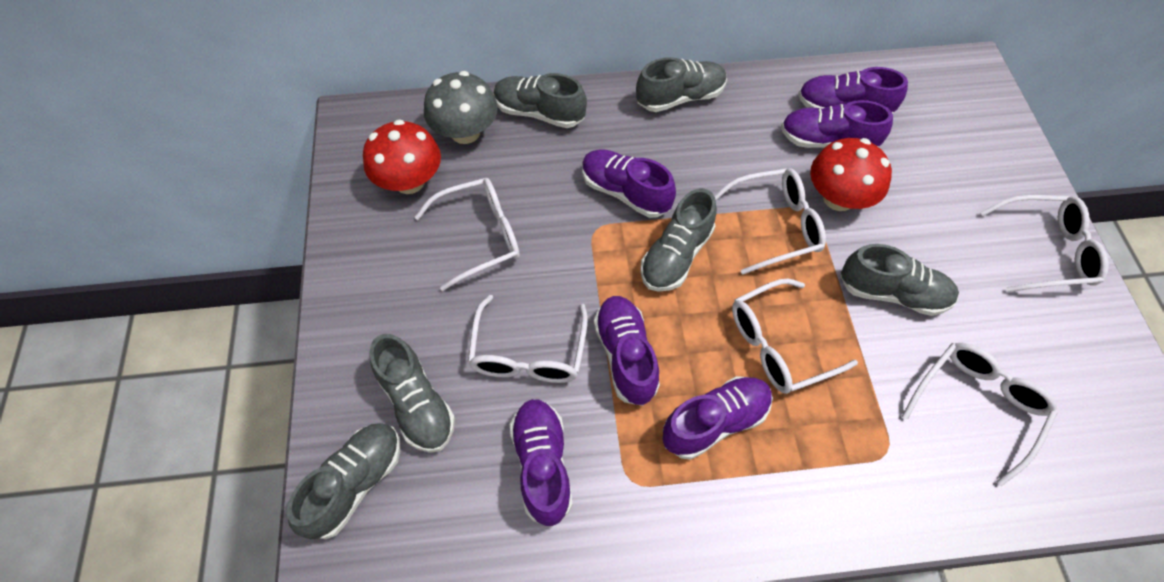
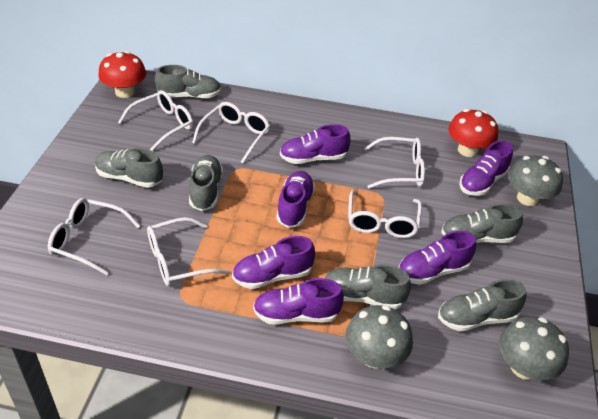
grey mushroom: [424,71,498,144] = 1 -> [345,305,413,369] [499,317,569,380] [508,155,563,206] = 3

